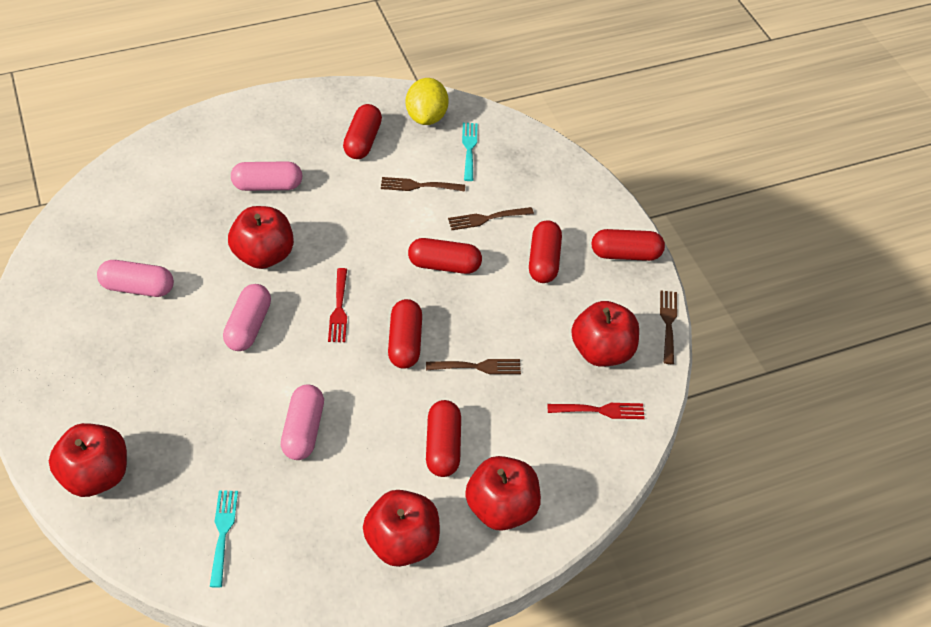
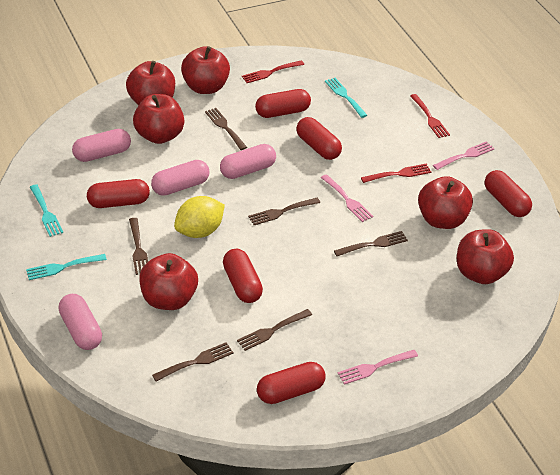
brown fork: [381,177,465,192] [426,359,521,374] [448,207,534,230] [660,290,677,364] = 4 -> [129,218,148,275] [152,342,234,382] [205,108,247,150] [237,309,312,351] [248,198,320,225] [334,231,408,256] = 6
pink fork: none = 0 -> [321,174,373,222] [338,350,418,385] [433,141,495,170] = 3
red apple: [49,423,127,497] [228,206,294,269] [363,490,440,567] [465,456,541,531] [571,301,639,367] = 5 -> [126,61,175,105] [133,94,185,144] [139,253,198,310] [181,46,230,94] [418,176,473,229] [457,229,514,284] = 6
red fork: [328,268,347,342] [547,403,645,419] = 2 -> [242,60,304,83] [361,164,431,183] [410,94,450,138] = 3
turquoise fork: [210,491,238,588] [462,123,478,181] = 2 -> [26,254,107,280] [30,184,63,237] [325,78,367,118] = 3

